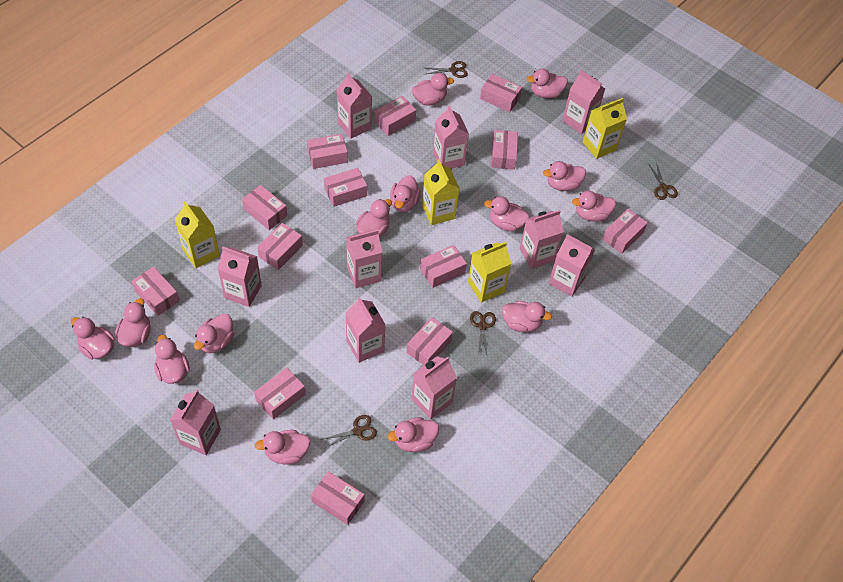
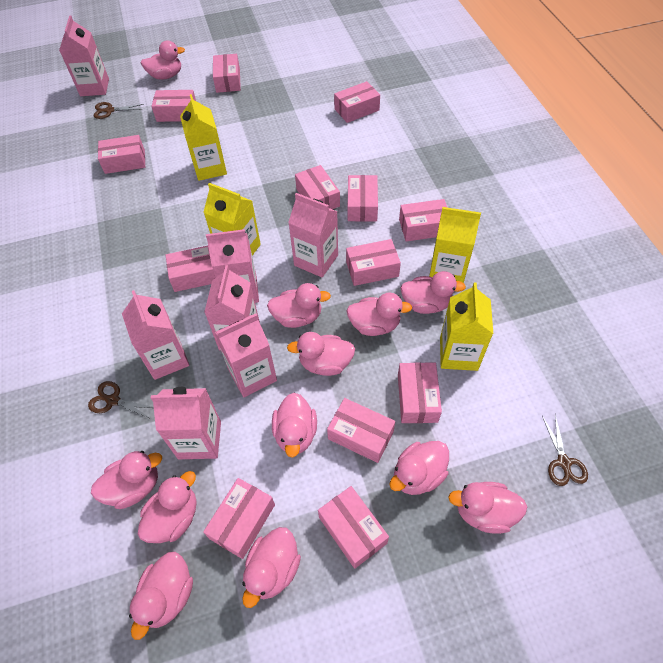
brown scissors: [320,415,377,448] [426,61,468,78] [470,311,496,355] [649,162,678,200] = 4 -> [88,381,154,419] [94,102,144,119] [542,415,588,486] = 3
pink carton: [170,390,221,455] [218,246,262,307] [337,73,372,139] [346,229,382,288] [346,296,386,363] [412,356,457,419] [433,105,469,169] [520,210,564,269] [549,234,595,297] [562,70,605,134] = 10 -> [59,15,109,96] [122,290,189,380] [151,387,221,459] [204,265,260,350] [206,229,259,303] [214,314,277,397] [288,193,338,277] = 7
pink duck: [71,317,115,359] [115,298,151,347] [154,335,190,384] [194,314,234,353] [255,430,310,465] [356,199,392,238] [387,417,439,452] [390,175,421,212] [412,73,454,105] [484,196,529,231] [502,301,552,332] [527,69,568,98] [543,161,586,191] [572,191,616,222] = 14 -> [91,451,162,509] [129,552,193,640] [138,471,197,543] [141,40,185,80] [242,527,301,608] [267,283,331,328] [272,393,317,458] [287,332,355,376] [346,292,412,336] [389,441,449,495] [400,271,466,314] [448,482,527,534] = 12

